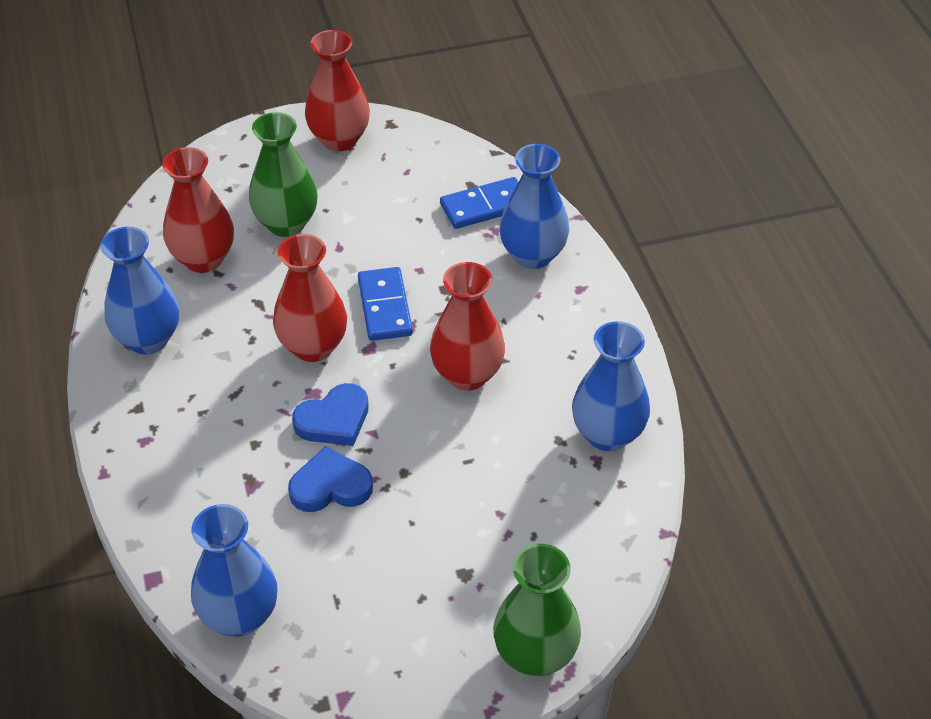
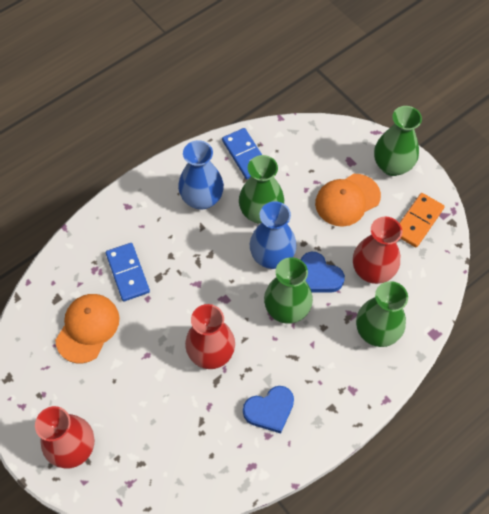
blue vase: [101,227,179,354] [191,504,277,637] [499,144,569,269] [572,321,650,451] = 4 -> [178,140,224,210] [250,201,297,269] = 2
green vase: [249,112,318,237] [493,544,581,676] = 2 -> [239,155,284,224] [264,257,313,324] [356,281,408,347] [374,106,422,176] = 4
orange cap: none = 0 -> [55,294,120,363] [315,174,381,227] = 2
orange domino: none = 0 -> [400,193,445,248] = 1
red vase: [162,147,234,273] [273,234,347,362] [305,30,370,151] [430,262,505,391] = 4 -> [35,406,94,469] [185,304,235,369] [353,217,402,284] = 3

